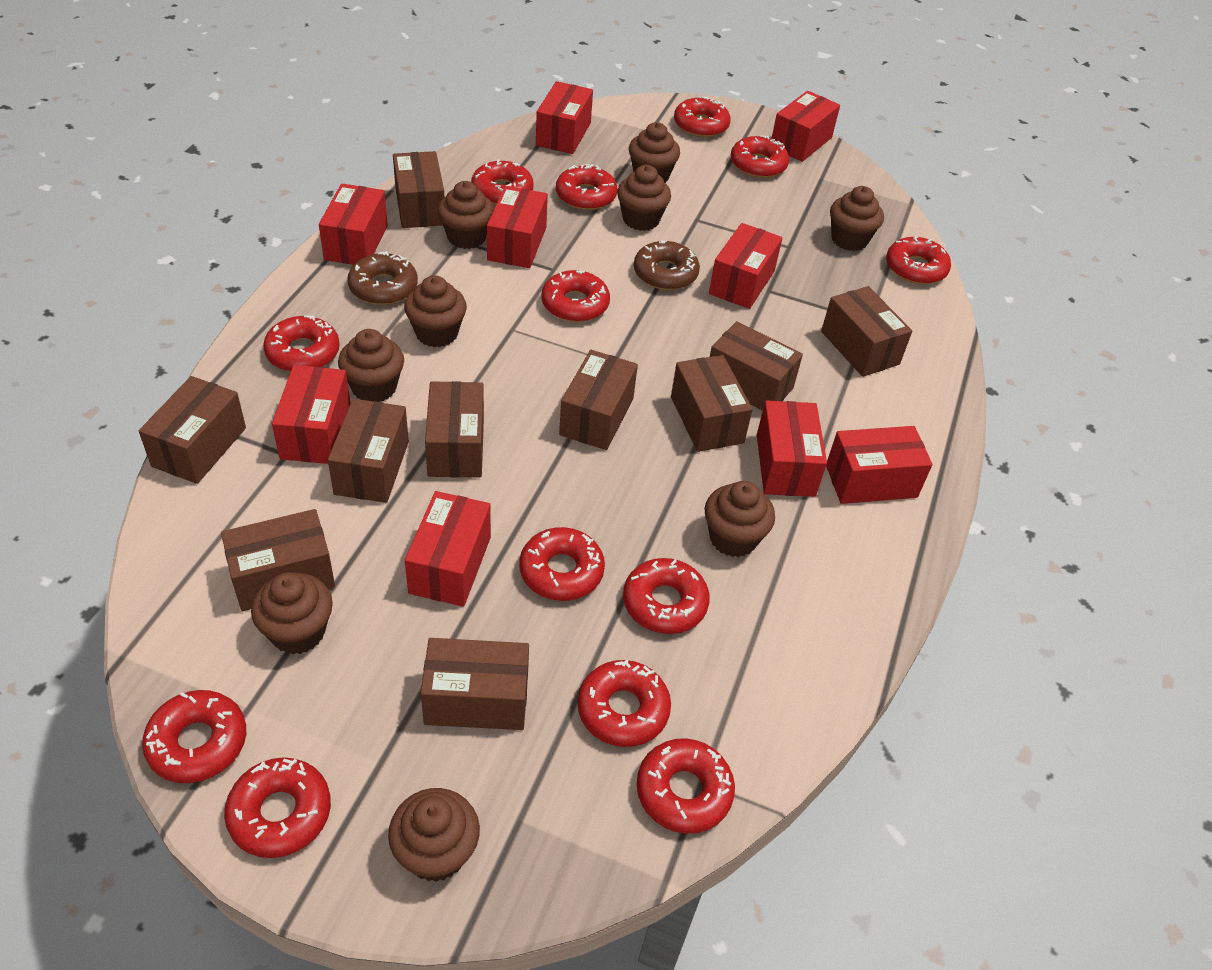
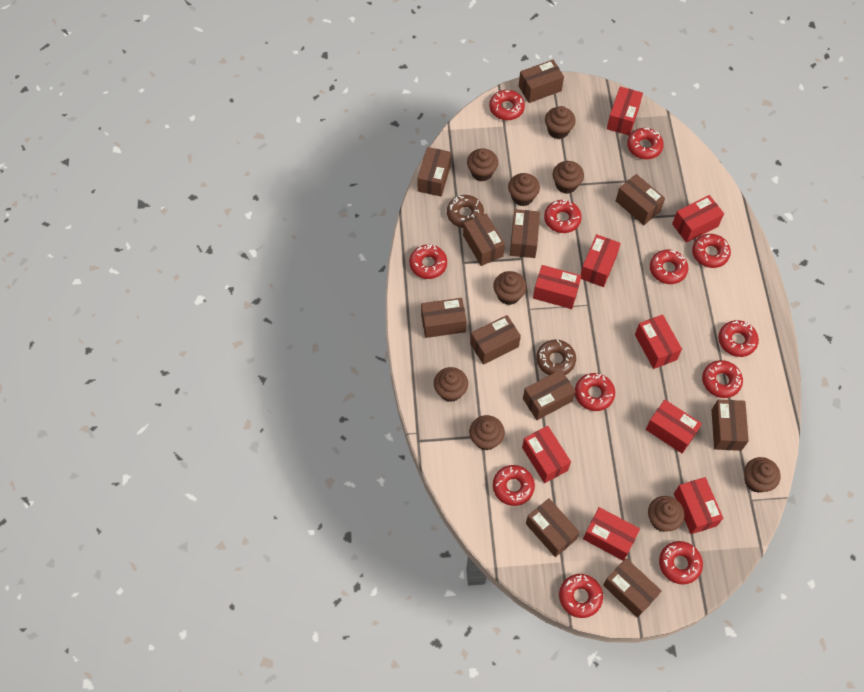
brown box: [139,376,246,484] [221,509,335,611] [328,399,409,503] [393,151,444,228] [421,638,529,730] [425,381,484,477] [559,350,638,450] [671,355,753,452] [710,321,803,411] [821,286,912,377] = 10 -> [417,147,451,196] [421,298,467,338] [463,214,505,266] [470,315,521,365] [510,209,540,258] [519,60,564,103] [523,370,576,420] [526,498,580,557] [603,558,662,618] [616,174,665,225] [711,400,749,451] = 11
red donut: [142,690,246,783] [224,757,331,858] [263,315,340,372] [471,159,534,205] [519,527,605,601] [541,270,610,322] [556,164,617,210] [577,659,671,747] [623,558,710,634] [637,738,735,834] [674,96,731,137] [730,135,789,178] [886,236,951,284] = 13 -> [409,244,447,279] [489,90,525,120] [493,465,535,506] [544,200,582,233] [559,574,603,618] [575,373,615,411] [627,127,664,159] [650,250,688,284] [659,541,703,585] [692,234,731,268] [702,360,743,398] [718,320,759,357] = 12

